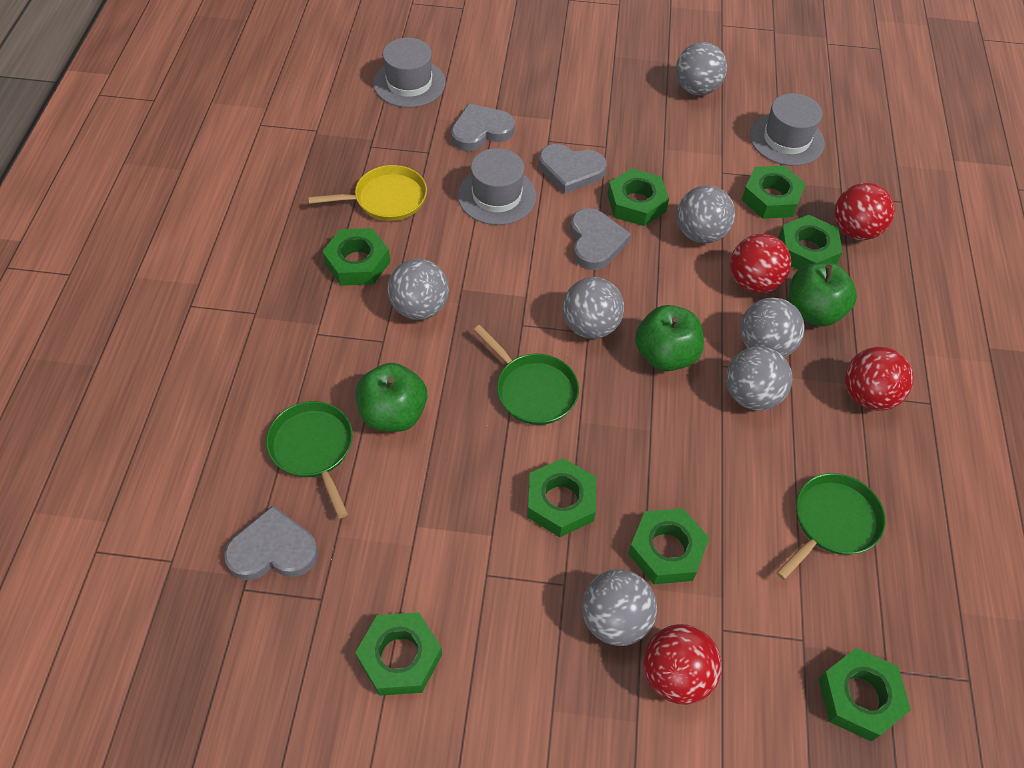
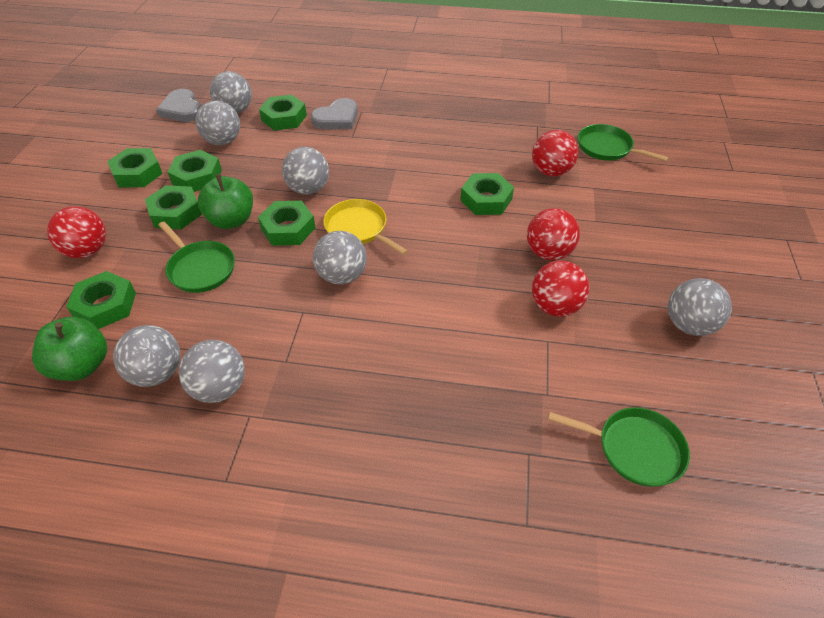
green apple: [355,363,427,432] [635,305,704,371] [789,263,857,327] = 3 -> [32,317,107,381] [198,174,253,229] = 2
green nut: [322,228,390,286] [355,612,442,696] [527,458,596,537] [607,168,669,226] [628,508,709,584] [742,166,806,219] [778,215,843,270] [819,648,911,742] = 8 -> [66,271,136,329] [107,148,163,187] [145,185,202,229] [168,150,222,192] [258,201,316,246] [259,95,307,131] [460,173,514,215] = 7
grey hat: [373,38,445,107] [458,148,536,225] [750,93,825,166] = 3 -> none = 0
grey heart: [224,505,318,580] [451,104,515,151] [539,144,607,194] [570,208,631,270] = 4 -> [156,89,201,122] [311,98,358,129] = 2

